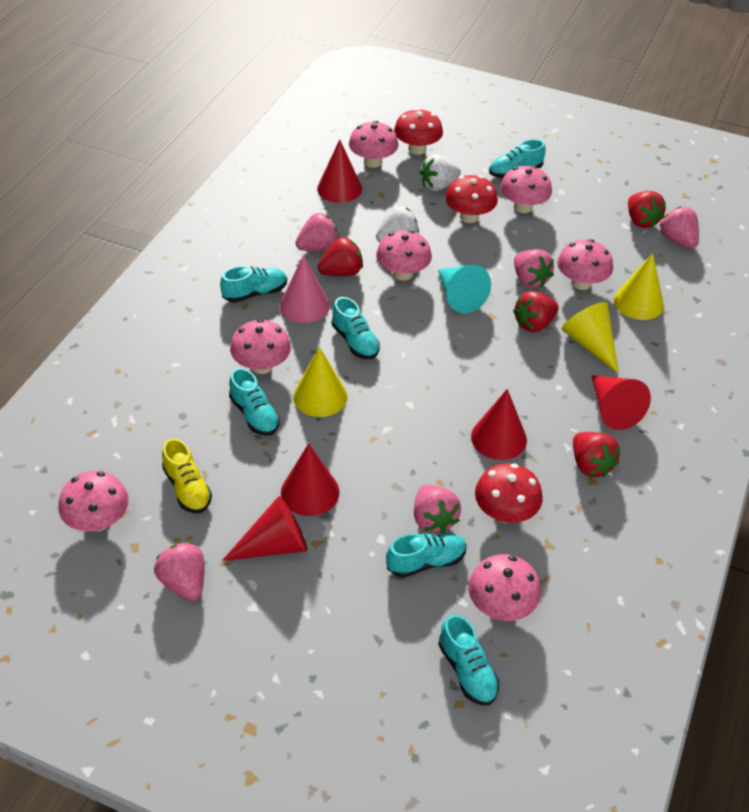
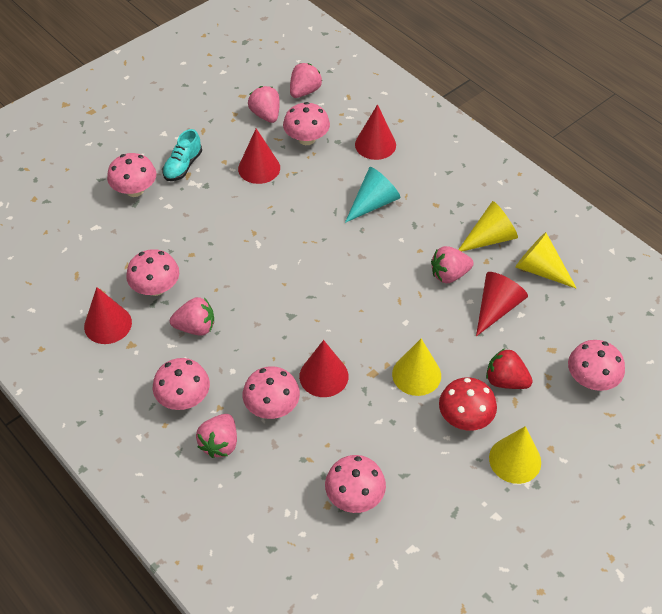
pink cone: [280,255,330,323] = 1 -> none = 0
red mushroom: [394,108,443,155] [445,175,498,223] [475,463,543,523] = 3 -> [439,377,497,431] = 1
red strawberry: [317,237,363,276] [513,291,559,332] [573,432,620,477] [628,191,666,228] = 4 -> [486,349,533,389] = 1
turquoise shoe: [220,266,287,302] [229,368,280,436] [332,297,380,359] [386,533,467,578] [438,614,499,705] [489,139,546,178] = 6 -> [162,129,202,181] = 1
white strawberry: [376,206,419,243] [420,154,461,191] = 2 -> none = 0
yellow cone: [293,347,348,417] [562,302,619,374] [614,253,664,320] = 3 -> [392,338,441,396] [458,201,518,252] [489,426,541,484] [516,232,577,289] = 4
yellow shoe: [162,438,212,513] = 1 -> none = 0

